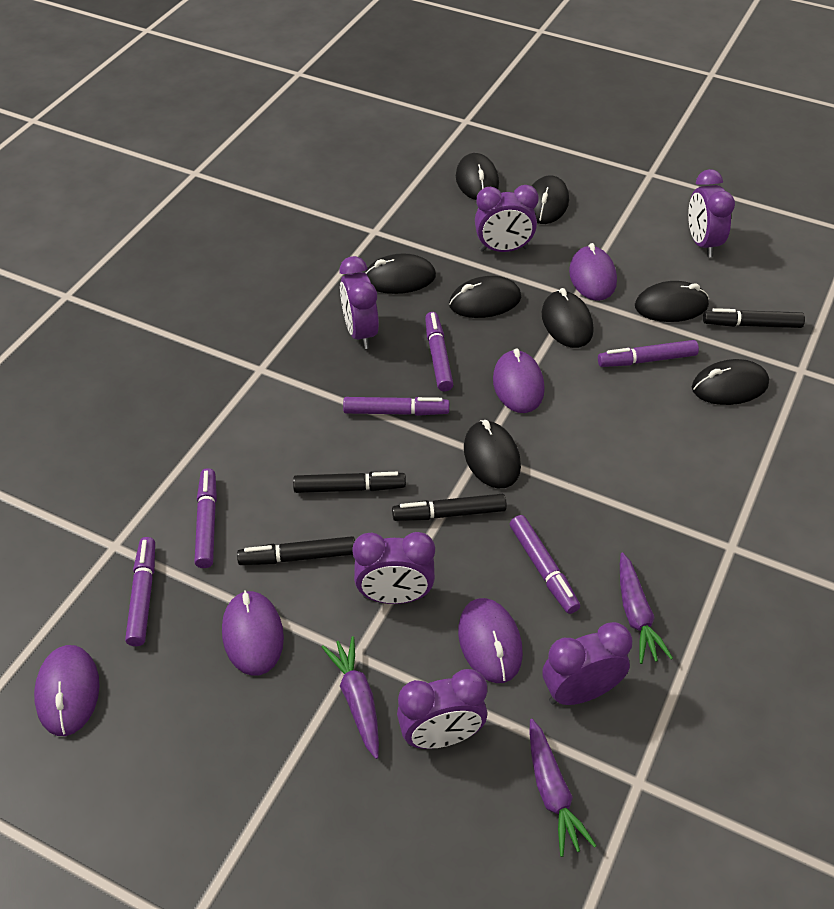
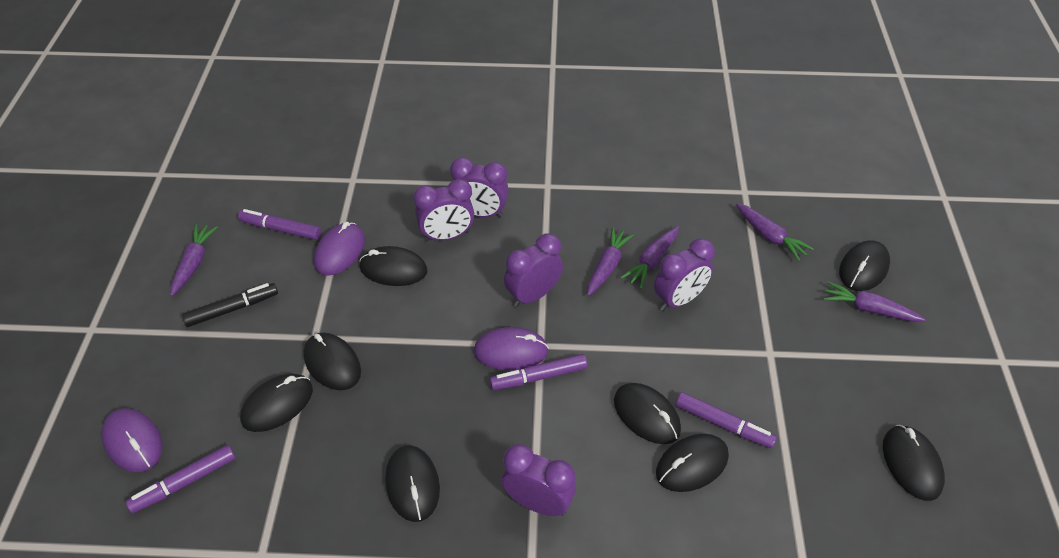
black marker: [237,536,355,565] [293,472,406,493] [392,494,507,521] [703,308,805,328] = 4 -> [182,283,278,327] = 1
purple carrot: [322,636,379,759] [529,719,597,857] [620,552,673,664] = 3 -> [170,224,218,296] [587,227,634,296] [620,226,679,289] [736,203,814,261] [823,282,926,322] = 5
purple clock: [339,256,379,349] [352,532,435,604] [397,669,487,749] [475,185,539,252] [542,622,632,705] [688,169,735,257] = 6 -> [413,179,474,241] [450,157,509,218] [502,444,576,516] [504,233,563,307] [654,238,715,311] = 5
purple marker: [125,537,155,646] [194,468,217,568] [343,397,449,416] [425,312,454,391] [510,515,580,614] [598,340,699,367] = 6 -> [126,445,235,513] [238,209,321,240] [489,354,587,390] [676,392,777,448] = 4
purple mouse: [34,645,100,736] [222,590,284,676] [458,598,523,683] [493,348,545,413] [569,243,617,301] = 5 -> [101,408,162,472] [314,222,365,276] [473,327,549,370] = 3

